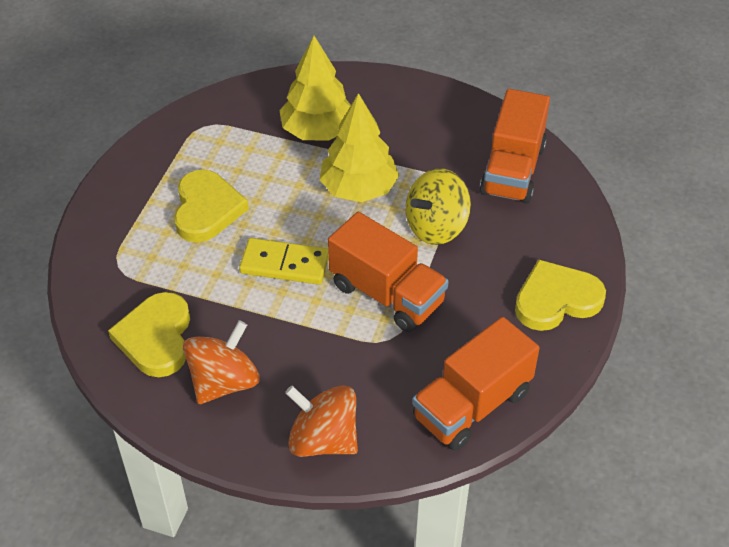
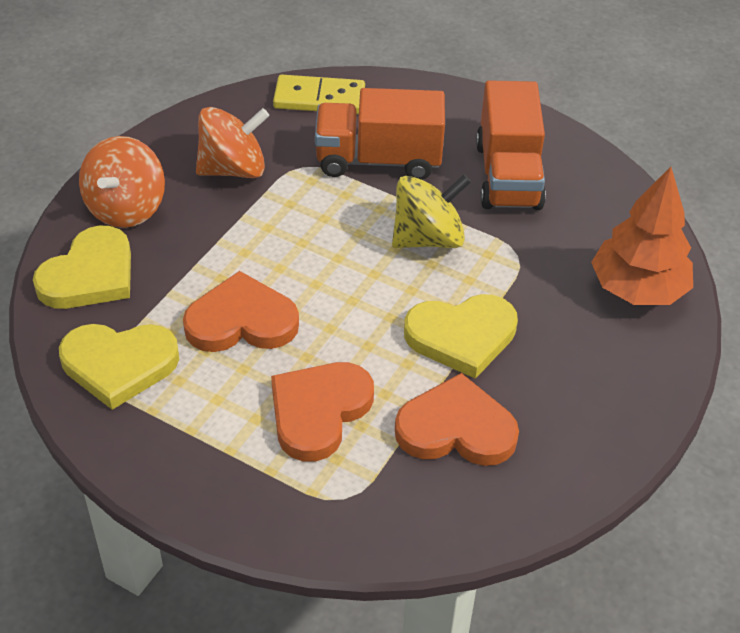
orange heart: none = 0 -> [183,271,299,352] [271,362,374,462] [395,373,519,466] = 3
orange tree: none = 0 -> [591,167,693,305] = 1
orange truck: [328,212,449,332] [412,317,540,451] [480,89,550,204] = 3 -> [315,88,445,180] [476,80,546,210] = 2
yellow tree: [280,36,351,140] [319,93,399,202] = 2 -> none = 0

